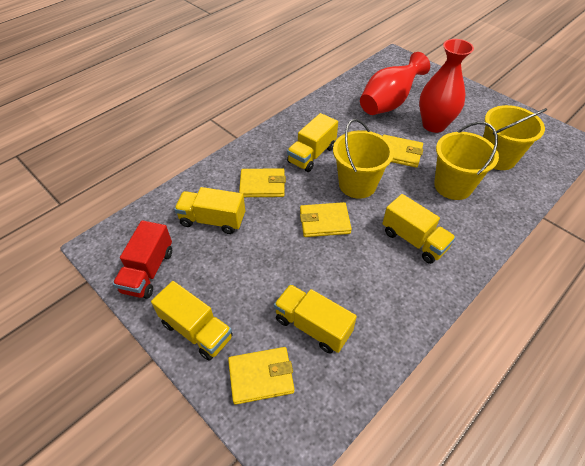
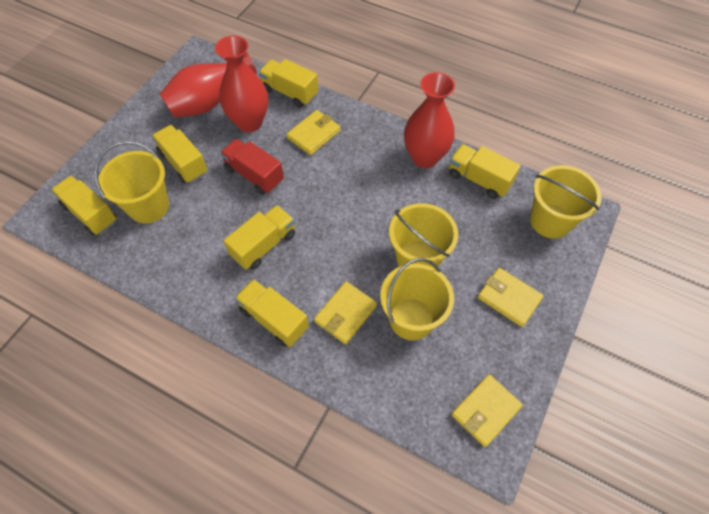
red vase: [360,52,430,115] [419,39,474,133] = 2 -> [160,52,257,118] [215,36,268,132] [404,72,455,168] = 3
yellow bucket: [333,119,394,199] [434,122,499,200] [483,105,547,170] = 3 -> [95,141,169,224] [380,258,454,340] [389,203,458,268] [530,165,602,239] = 4
yellow truck: [151,281,233,361] [174,187,245,234] [274,284,357,354] [287,113,338,172] [382,194,456,264] = 5 -> [51,176,117,236] [152,125,208,183] [224,205,295,270] [235,279,309,347] [259,59,318,108] [449,144,521,199] = 6

